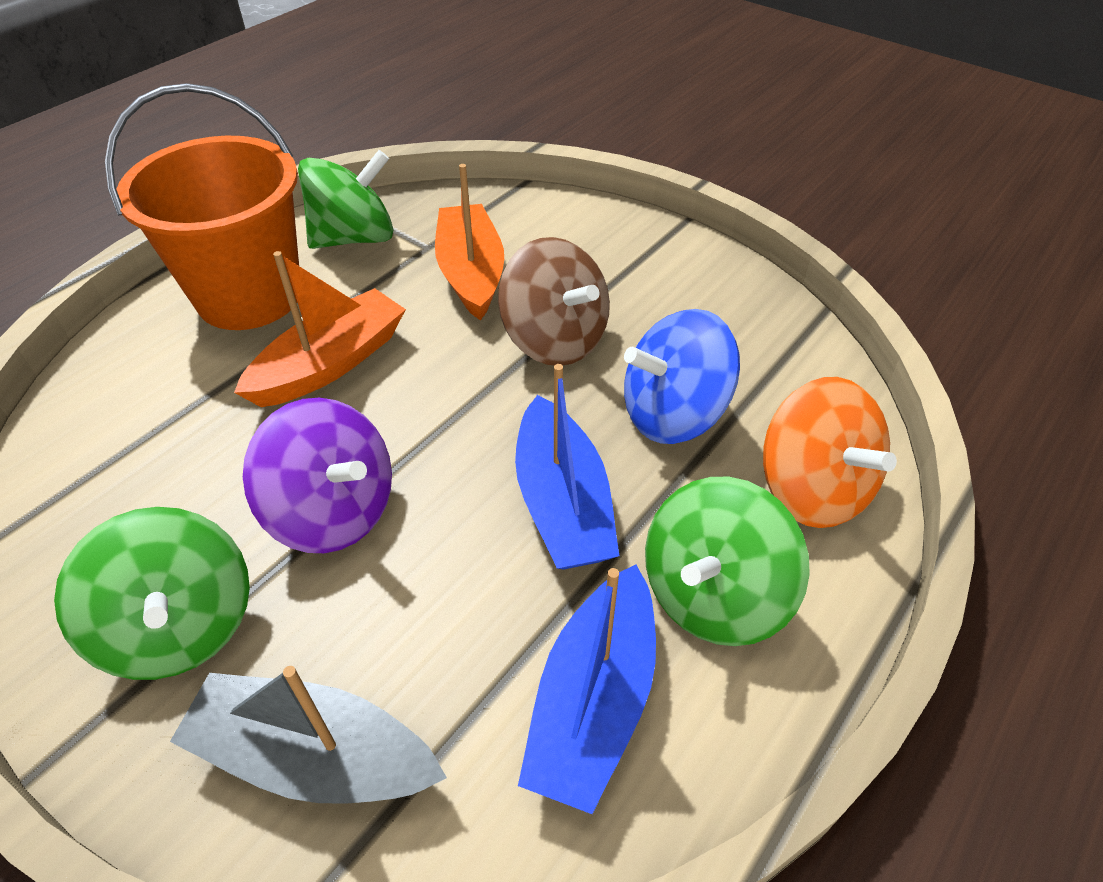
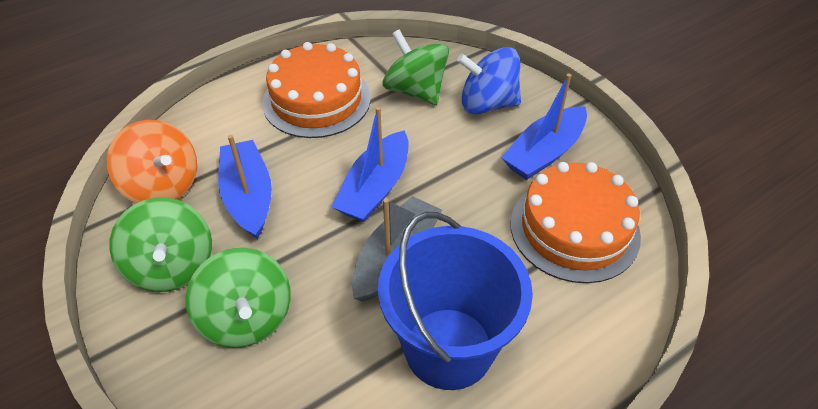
blue boat: [515,364,619,570] [518,565,656,814] = 2 -> [218,135,272,239] [332,107,409,222] [502,74,587,180] = 3
blue bucket: none = 0 -> [378,212,533,390] = 1
brown spinning top: [498,237,610,365] = 1 -> none = 0
orange boat: [234,251,406,407] [435,164,504,321] = 2 -> none = 0
orange bucket: [105,83,299,330] = 1 -> none = 0
orange cake: none = 0 -> [262,42,371,138] [511,162,641,283] = 2
purple spinning top: [243,398,392,553] = 1 -> none = 0

